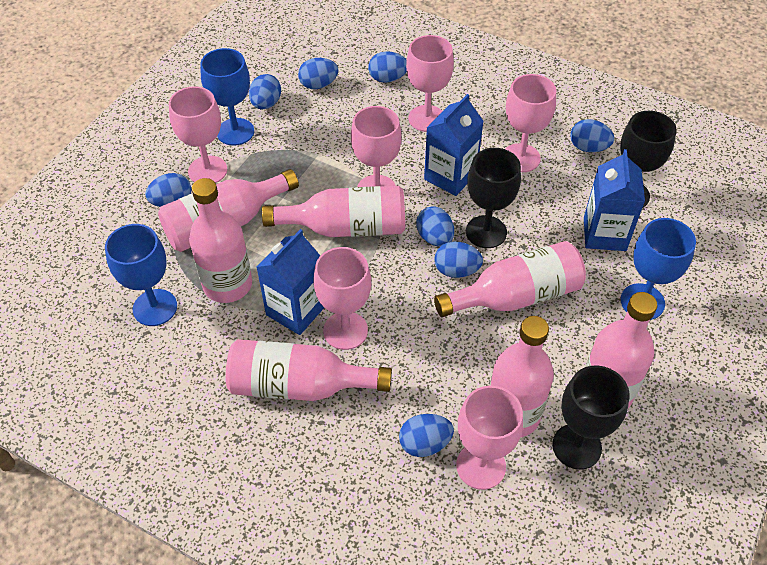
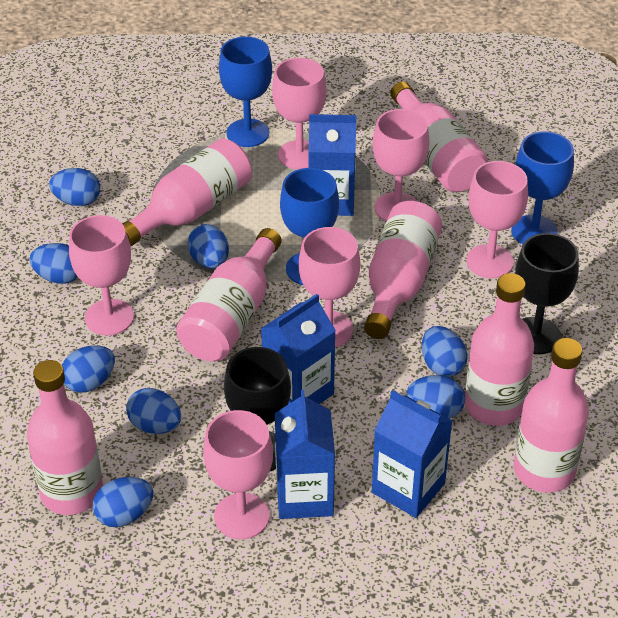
black goblet: [466,148,521,248] [552,366,630,470] [620,111,677,208] = 3 -> [224,347,291,471] [516,233,579,354] = 2
blue carton: [257,229,324,335] [424,94,484,196] [584,149,645,251] = 3 -> [261,294,336,404] [275,390,335,519] [308,114,356,216] [372,390,452,518] = 4

